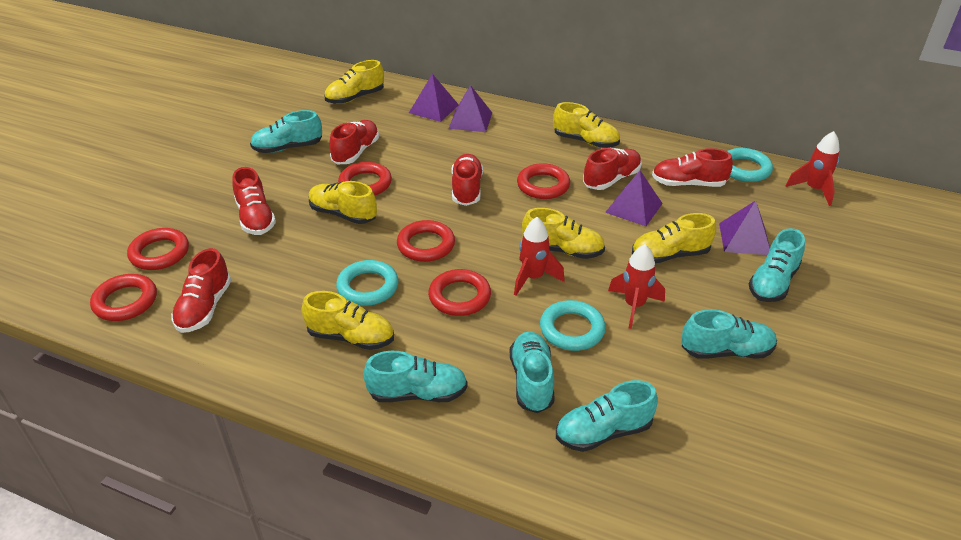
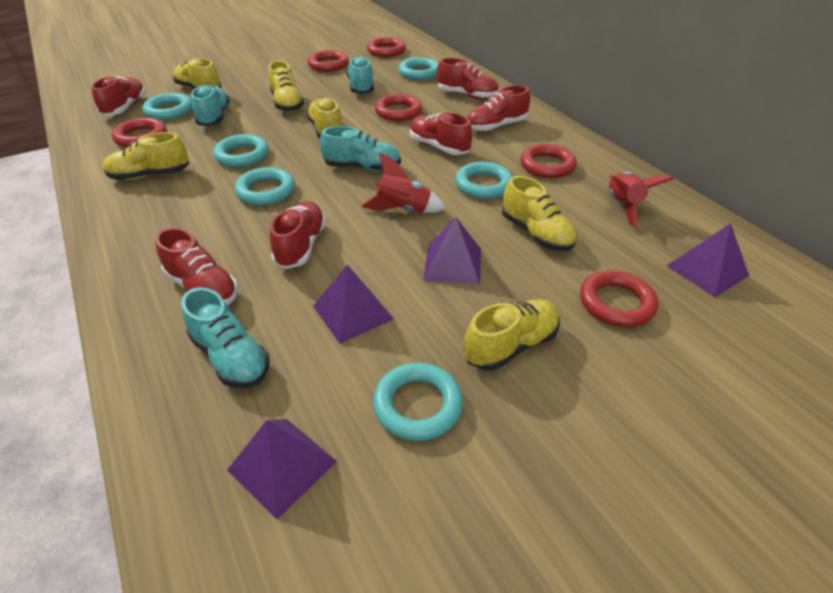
red rocket: [514,217,565,295] [608,244,665,329] [786,131,840,206] = 3 -> [361,153,446,213] [609,171,674,228] = 2
turquoise ring: [336,260,398,306] [540,300,606,351] [727,148,773,182] = 3 -> [142,93,192,120] [213,134,268,167] [235,167,295,205] [373,363,463,441] [399,57,439,80] [455,162,513,199] = 6
turquoise shoe: [250,110,322,153] [363,351,468,402] [510,331,555,413] [556,380,658,452] [681,309,777,359] [749,228,805,302] = 6 -> [181,287,270,388] [191,84,230,126] [320,126,401,171] [347,56,374,94] = 4

